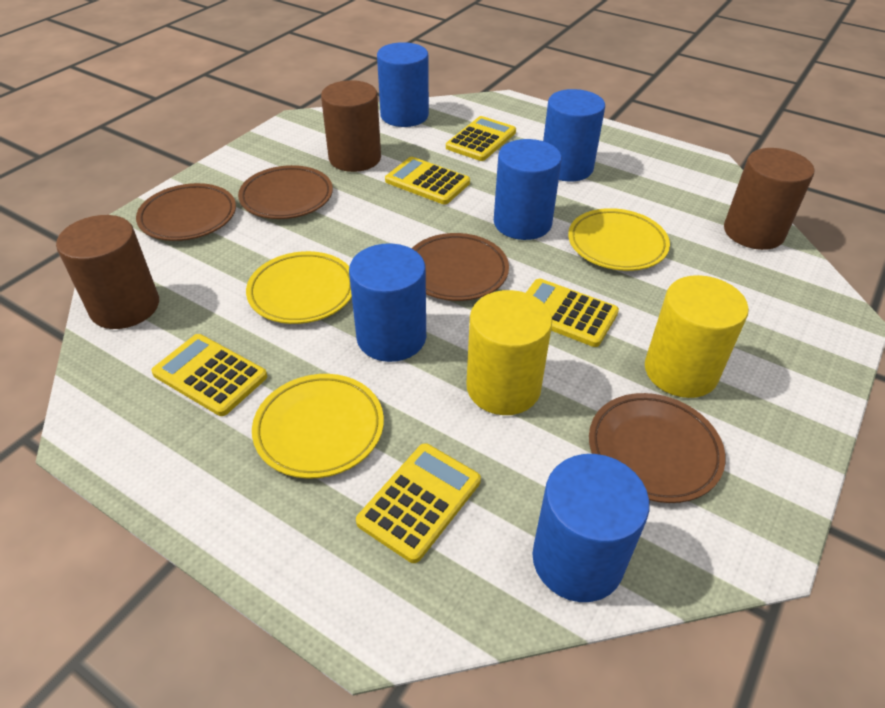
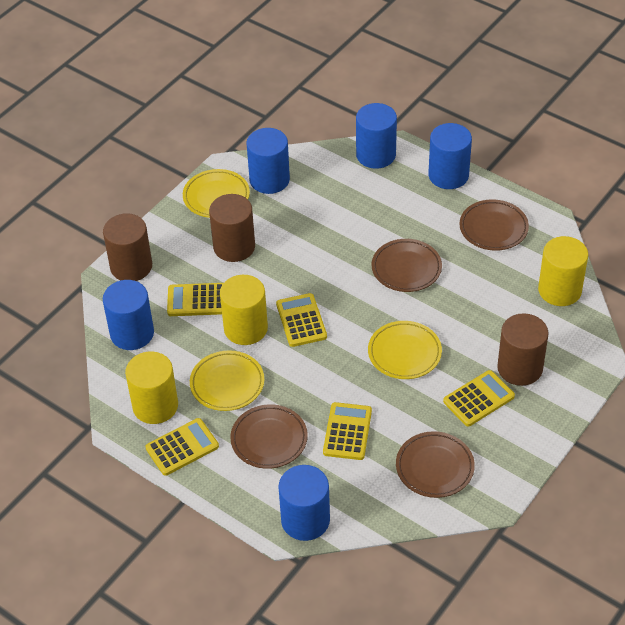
yellow cylinder: [467,290,552,415] [645,275,749,398] = 2 -> [125,351,178,424] [220,275,268,345] [538,236,588,306] = 3

